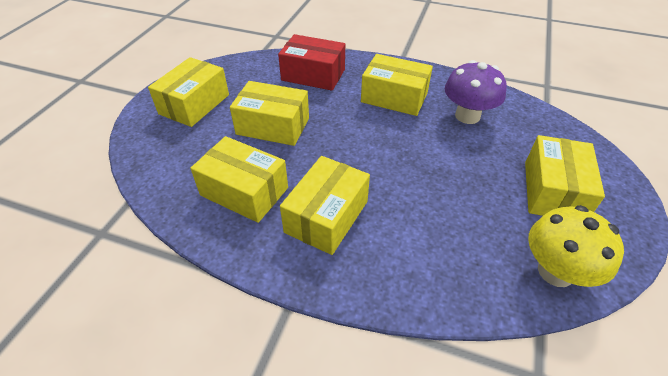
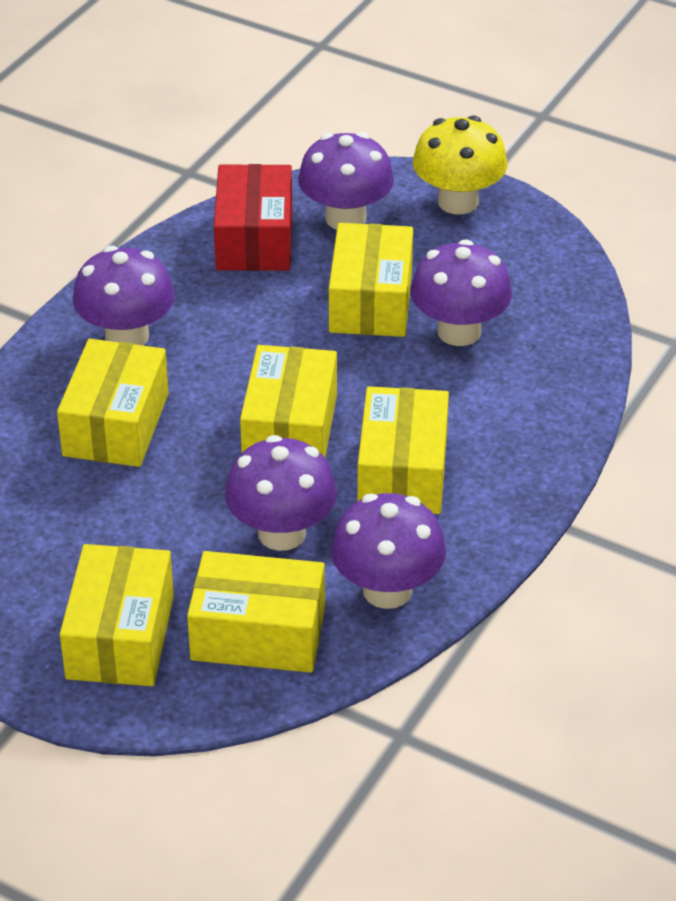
purple mushroom: [445,60,507,124] = 1 -> [73,246,175,346] [225,435,337,551] [298,132,394,229] [331,493,446,609] [411,239,512,346] = 5

